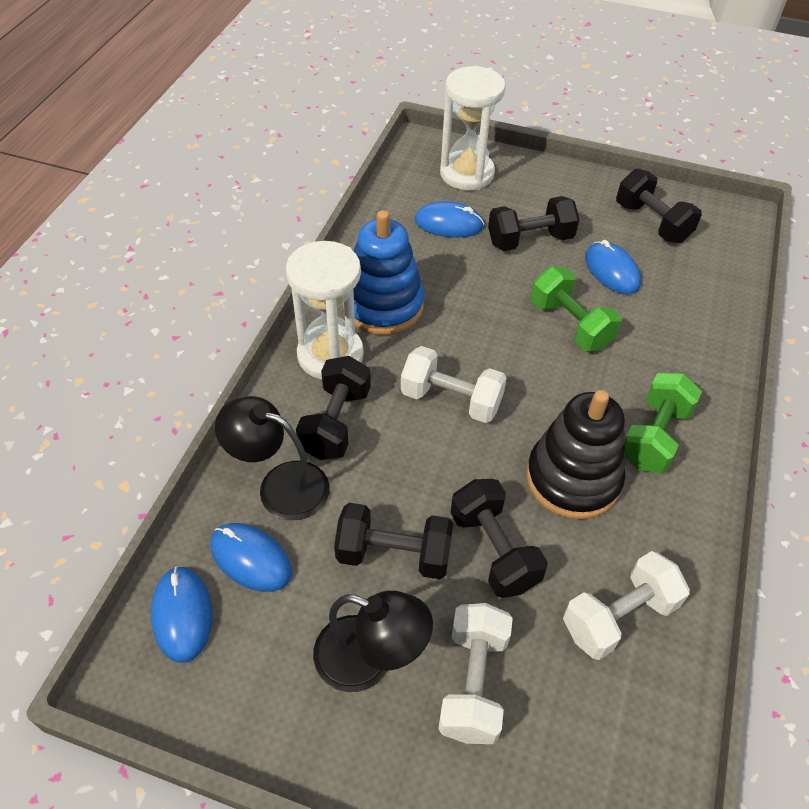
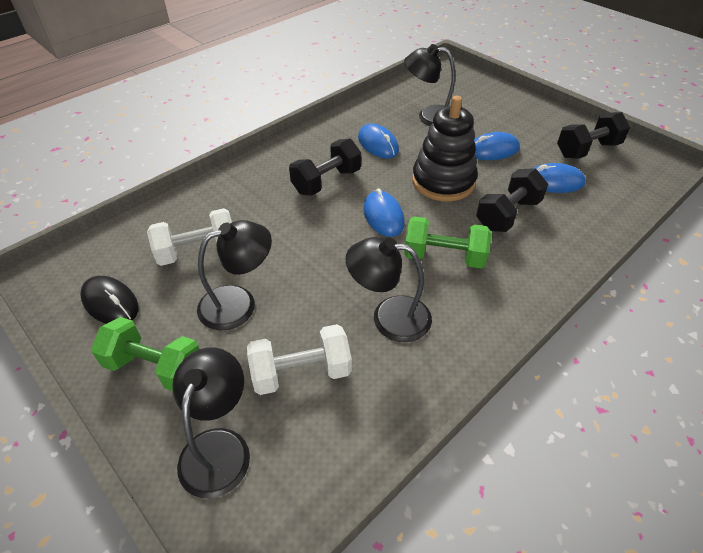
black dumbbell: [296,356,371,460] [334,503,453,579] [450,479,548,598] [488,196,580,251] [616,169,702,243] = 5 -> [289,138,361,195] [476,168,548,232] [557,112,630,159] = 3
black lamp: [215,396,330,520] [313,591,433,692] = 2 -> [172,347,250,498] [197,220,272,330] [346,237,432,342] [404,44,455,126] = 4
black mouse: none = 0 -> [80,276,139,324] = 1
blue stacking toy: [343,210,424,335] = 1 -> none = 0
white dumbbell: [401,346,507,423] [438,603,513,744] [563,551,690,660] = 3 -> [147,208,232,266] [247,324,352,395] = 2
white hourglass: [286,241,364,380] [440,66,506,190] = 2 -> none = 0

